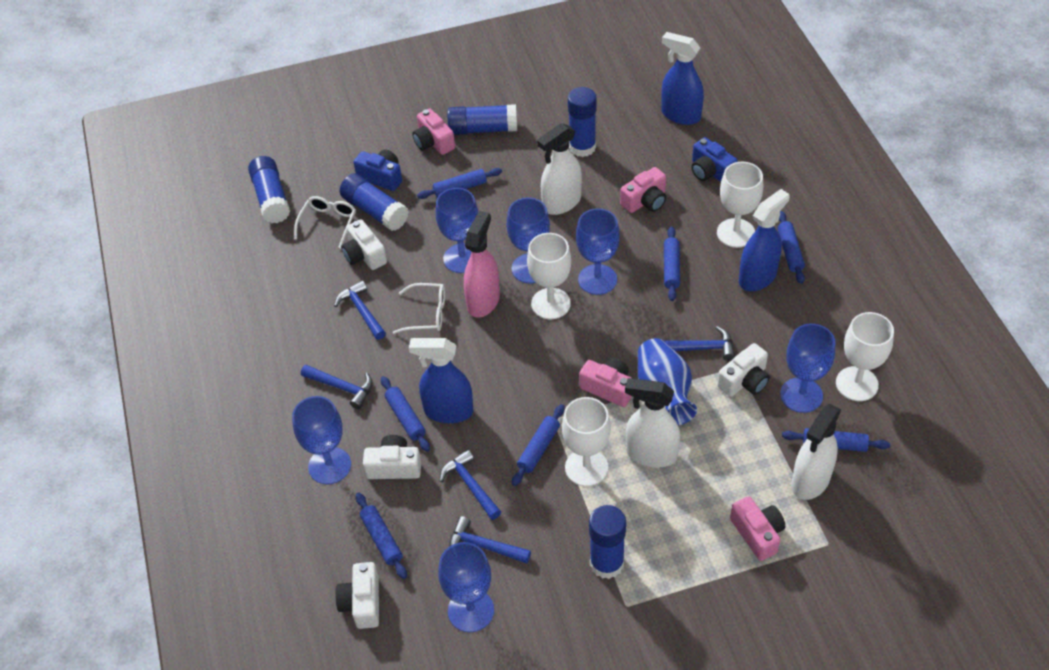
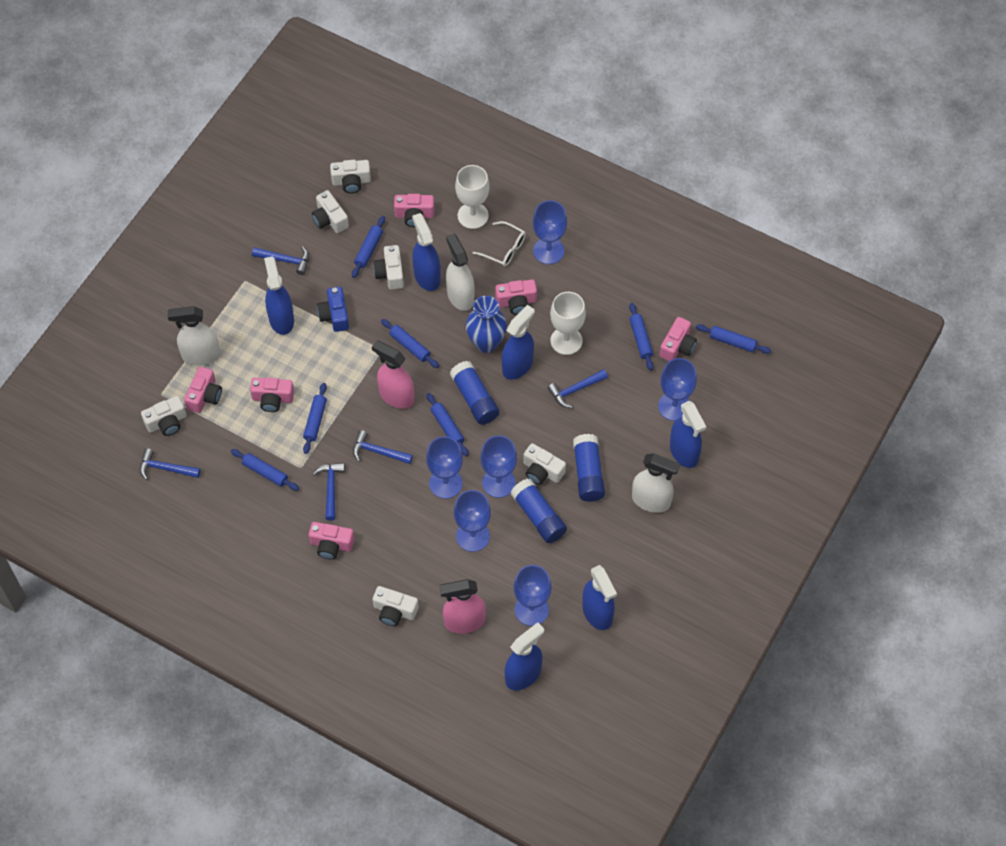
blue camera: [354,149,402,191] [691,137,738,182] = 2 -> [317,287,349,332] = 1
blue glue stick: [248,156,290,223] [340,173,409,231] [447,104,517,135] [568,87,596,157] [589,505,626,579] = 5 -> [450,361,500,425] [510,479,567,543] [573,434,605,502] = 3
blue spray bottle: [409,338,473,423] [661,32,704,125] [739,189,790,291] = 3 -> [264,256,294,335] [412,213,441,291] [502,305,535,380] [505,622,544,691] [582,565,617,630] [670,401,706,468] = 6
pink camera: [412,108,455,155] [579,357,632,407] [620,167,666,213] [730,496,785,561] = 4 -> [184,367,222,413] [250,378,294,412] [309,522,354,560] [394,194,434,227] [495,279,537,315] [660,317,697,361] = 6
pink spray bottle: [464,211,500,318] = 1 -> [372,340,414,409] [440,579,486,634] = 2
white camera: [335,562,379,629] [341,219,387,270] [363,435,421,479] [717,343,770,397] = 4 -> [141,396,187,436] [312,190,349,233] [330,160,371,193] [373,245,404,290] [373,586,419,626] [523,443,566,485] = 6
white glasses: [294,196,356,248] [393,283,445,334] = 2 -> [472,221,526,267] = 1
white goblet: [527,233,571,319] [562,397,611,486] [717,162,763,248] [836,312,894,401] = 4 -> [455,165,490,229] [550,292,586,355] = 2

